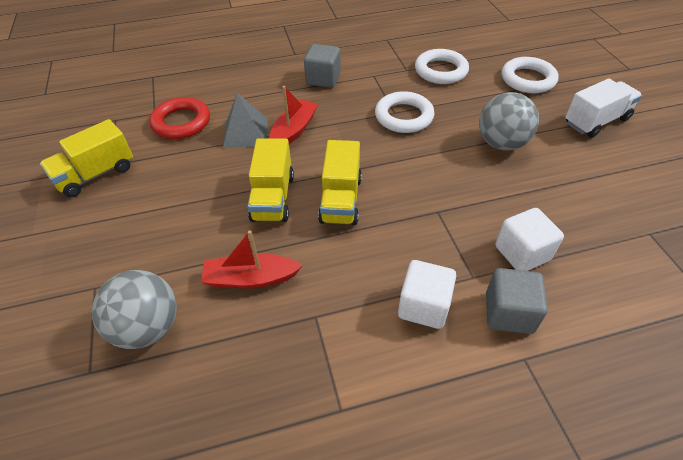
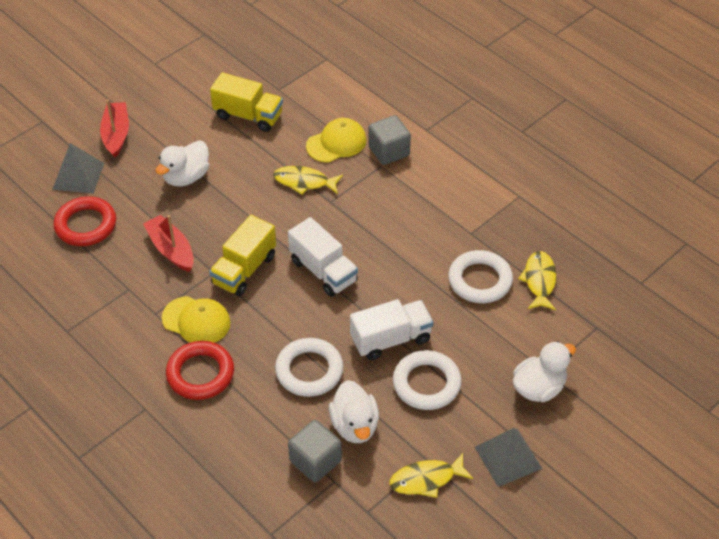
grey ball: [92,270,177,349] [479,92,539,151] = 2 -> none = 0
grey pyramid: [223,93,268,148] = 1 -> [52,143,104,194] [475,428,542,487] = 2
red ring: [149,97,210,139] = 1 -> [54,196,116,246] [166,341,234,400] = 2
white cube: [398,260,456,329] [495,208,564,271] = 2 -> none = 0
white duck: none = 0 -> [155,141,209,187] [329,380,379,443] [513,341,576,402] = 3
white truck: [565,79,642,138] = 1 -> [288,217,358,297] [350,299,433,360] = 2
yellow cap: none = 0 -> [162,296,231,343] [306,118,367,163] = 2
yellow fish: none = 0 -> [273,166,343,195] [390,453,473,498] [518,251,556,310] = 3
yellow truck: [40,119,133,197] [248,138,294,222] [318,140,362,225] = 3 -> [209,215,276,296] [210,72,283,132] = 2

